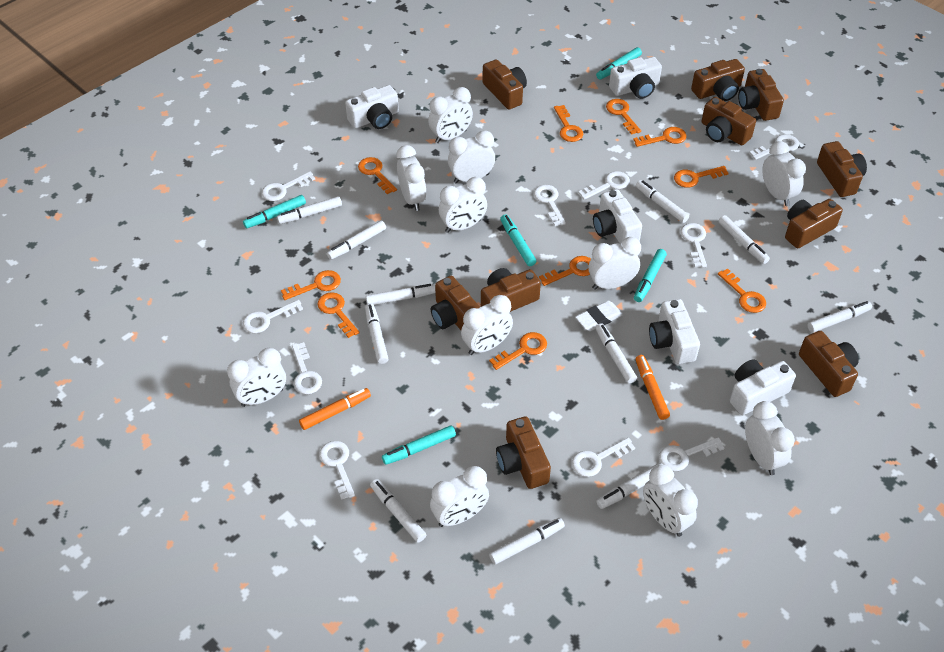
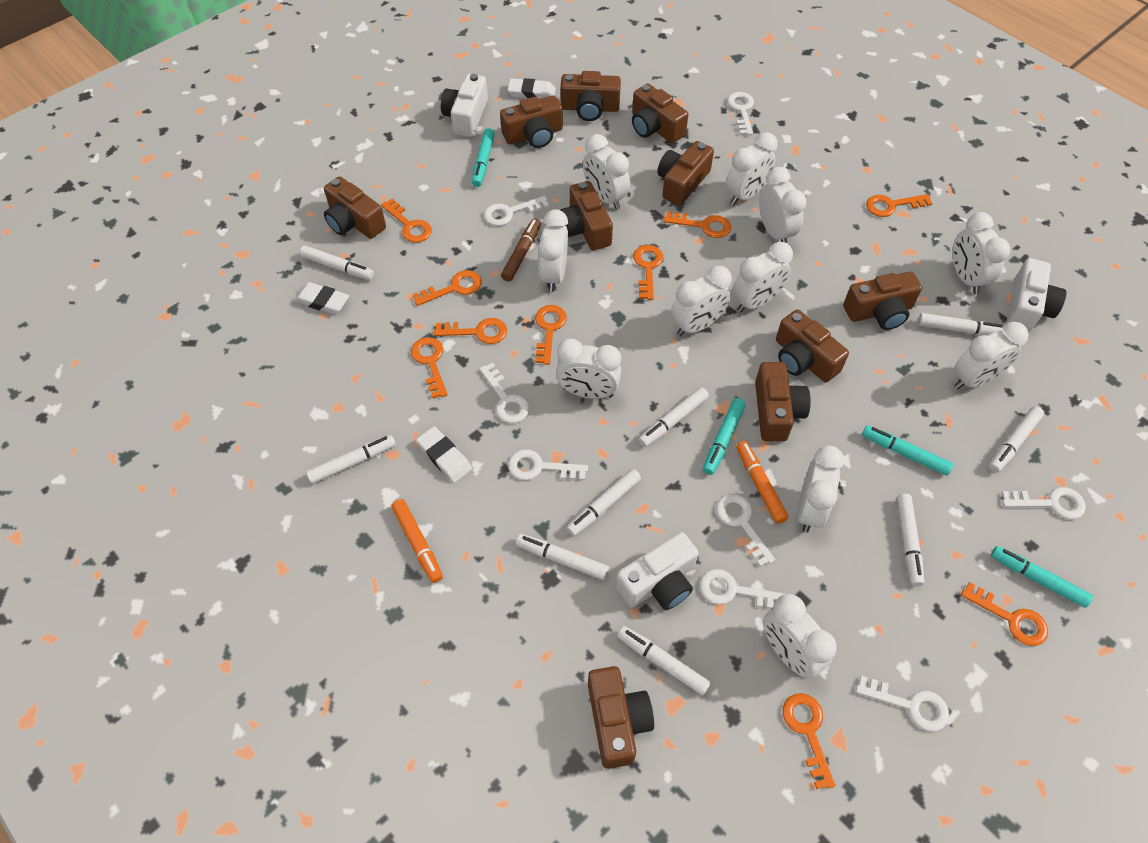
brown marker: none = 0 -> [501,219,541,282] = 1
turquoise marker: [243,195,306,228] [382,425,456,465] [500,214,536,266] [596,47,642,80] [634,249,667,302] = 5 -> [472,128,495,187] [703,398,746,475] [862,425,954,476] [991,546,1093,608] = 4
white camera: [345,85,399,129] [593,189,642,243] [609,57,662,99] [649,299,700,364] [730,360,796,415] = 5 -> [441,74,488,137] [616,532,699,610] [1006,258,1066,332] = 3
white eraser: [575,301,623,331] = 1 -> [294,282,349,314] [416,426,472,483] [508,78,556,99] = 3
white key: [243,300,303,334] [262,171,315,201] [292,342,322,394] [319,441,355,500] [534,185,566,226] [572,438,635,477] [578,171,630,200] [659,437,724,471] [680,223,707,268] [749,134,799,160] = 10 -> [479,363,529,423] [484,196,549,226] [508,449,588,480] [699,569,785,609] [716,494,775,567] [727,92,754,135] [856,675,949,731] [1002,487,1086,519] = 8
white marker: [277,196,342,224] [327,220,386,260] [365,303,388,364] [366,284,435,305] [370,479,426,543] [489,518,565,565] [596,323,637,384] [596,463,663,509] [636,180,689,223] [718,215,770,264] [807,301,872,333] = 11 -> [300,245,374,280] [306,435,396,484] [516,534,609,580] [566,469,641,536] [617,626,711,695] [638,387,709,447] [897,494,924,586] [918,313,1003,336] [989,406,1044,473] = 9

